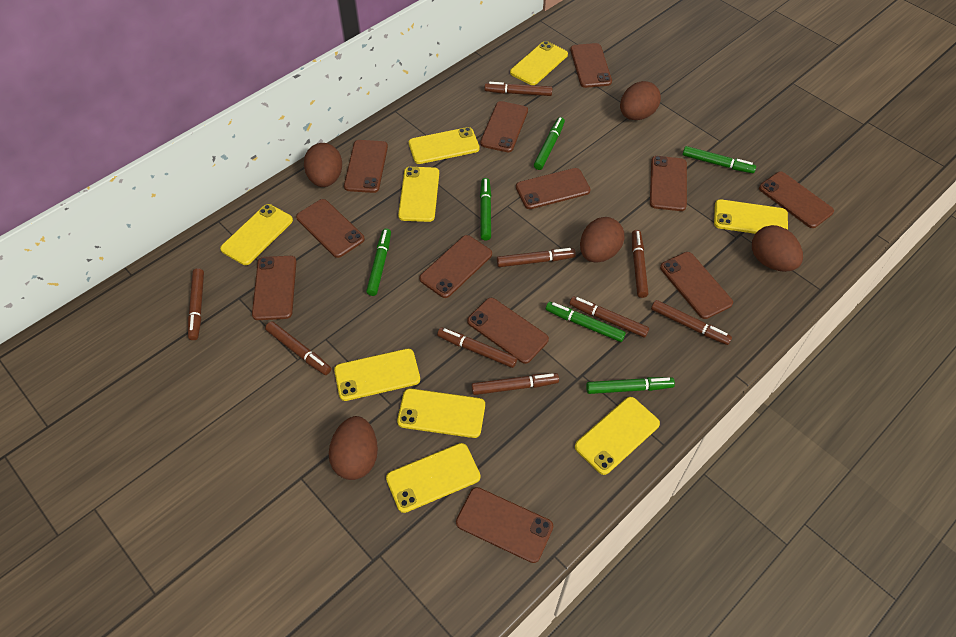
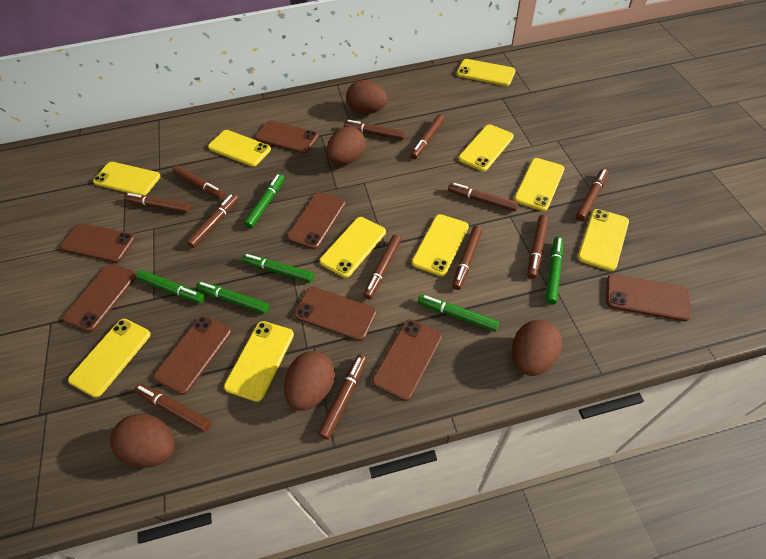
brown marker: [188,268,204,340] [265,321,331,375] [437,327,517,368] [471,373,559,395] [485,82,552,96] [497,248,576,267] [569,296,649,337] [632,230,648,298] [651,300,732,345] = 9 -> [124,193,191,213] [134,383,211,432] [172,166,225,199] [187,194,239,248] [318,354,367,440] [344,120,406,140] [363,235,401,299] [410,114,445,159] [448,183,519,212] [452,226,482,290] [527,215,549,279] [575,169,608,221] = 12
brown phone: [252,256,296,320] [296,199,365,258] [344,140,388,193] [419,235,492,298] [456,487,553,563] [467,298,549,364] [480,101,528,152] [516,168,591,209] [570,43,612,88] [650,156,687,211] [660,252,733,319] [759,172,834,228] = 12 -> [60,223,136,262] [63,264,136,332] [154,316,232,395] [255,120,319,154] [287,192,346,249] [294,287,377,341] [372,319,442,401] [606,274,691,321] = 8
yellow phone: [220,204,293,265] [334,349,420,401] [386,443,481,513] [397,389,485,438] [398,167,439,222] [409,127,480,164] [510,41,568,85] [575,397,660,475] [714,199,788,234] = 9 -> [68,319,151,398] [93,162,161,195] [208,130,271,167] [224,321,294,402] [320,217,386,278] [412,214,469,276] [457,59,515,86] [458,124,514,171] [514,158,565,211] [578,209,629,271] = 10

